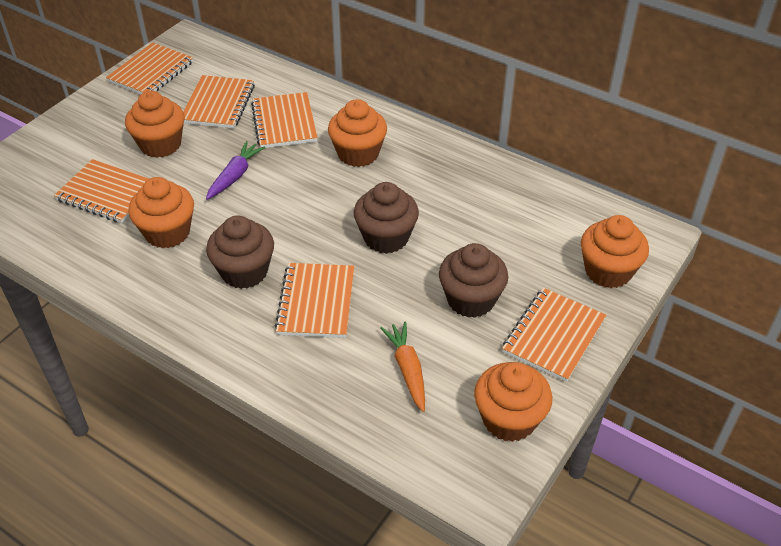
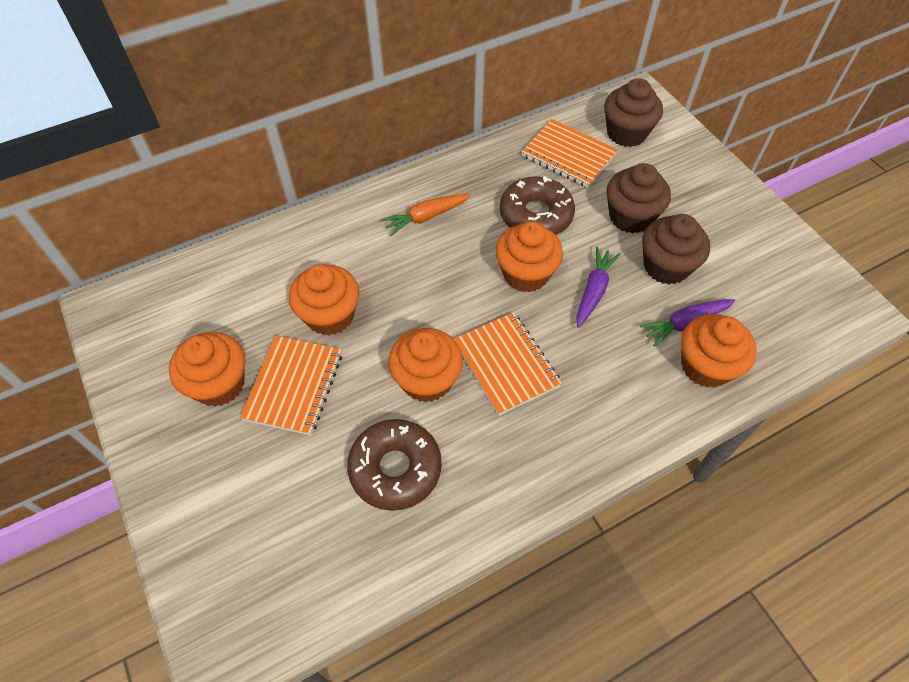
brown donut: none = 0 -> [347,419,442,511] [500,176,575,235] = 2
orange notebook: [54,159,149,223] [106,42,193,94] [183,75,255,129] [251,92,318,148] [275,263,354,338] [502,288,606,382] = 6 -> [240,336,342,435] [454,312,562,416] [522,119,618,188] = 3
purple carrot: [206,141,265,200] = 1 -> [577,247,620,328] [640,299,735,347] = 2

